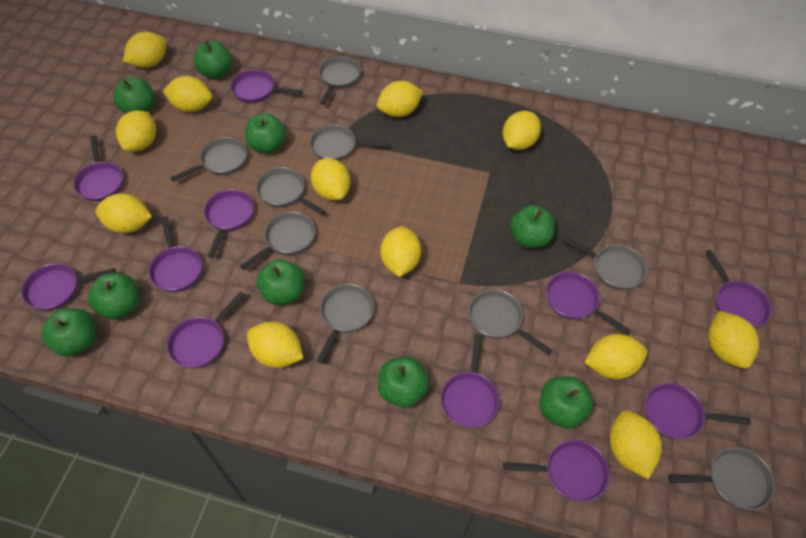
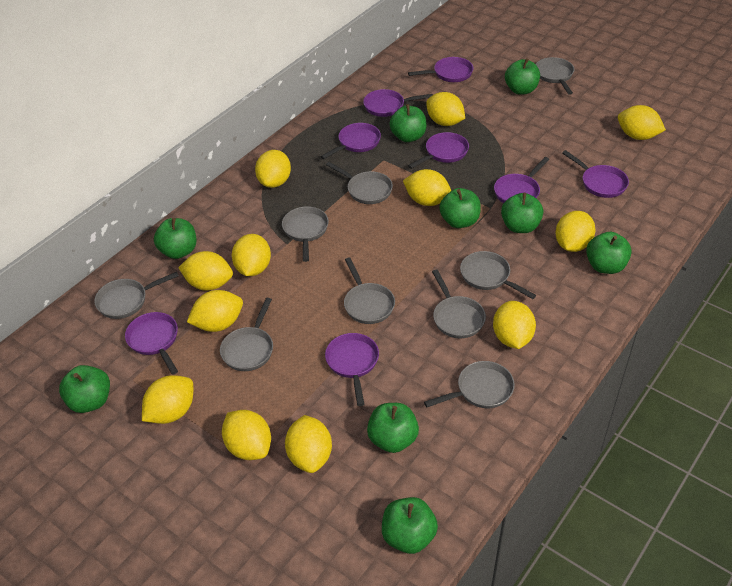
purple pan: [21,263,116,311] [74,135,123,201] [149,217,202,292] [167,291,245,368] [204,189,254,258] [231,70,303,103] [441,334,499,428] [503,440,610,502] [546,272,631,335] [645,383,751,440] [705,250,772,328] = 11 -> [125,312,178,375] [320,123,381,159] [325,333,379,406] [363,89,433,117] [408,57,474,82] [408,132,469,169] [494,157,549,203] [562,150,629,198] = 8

